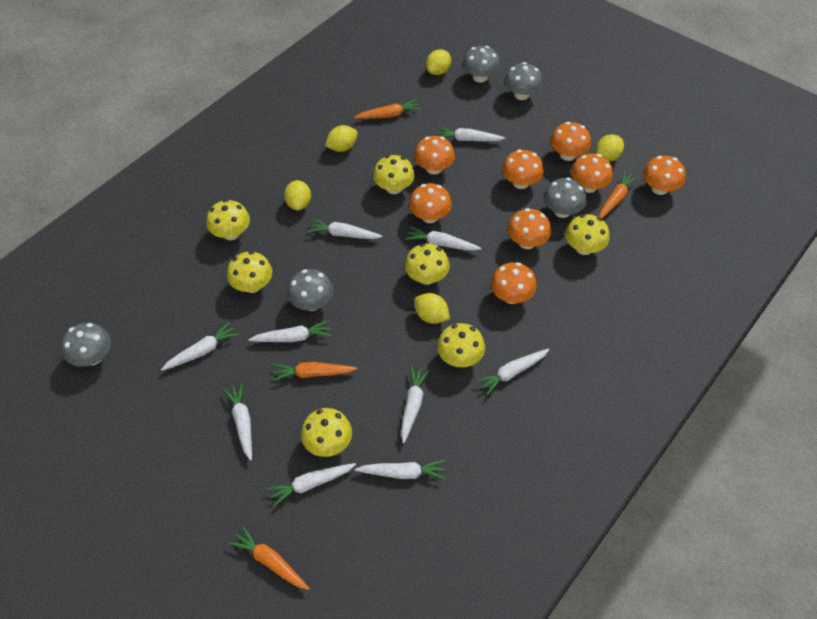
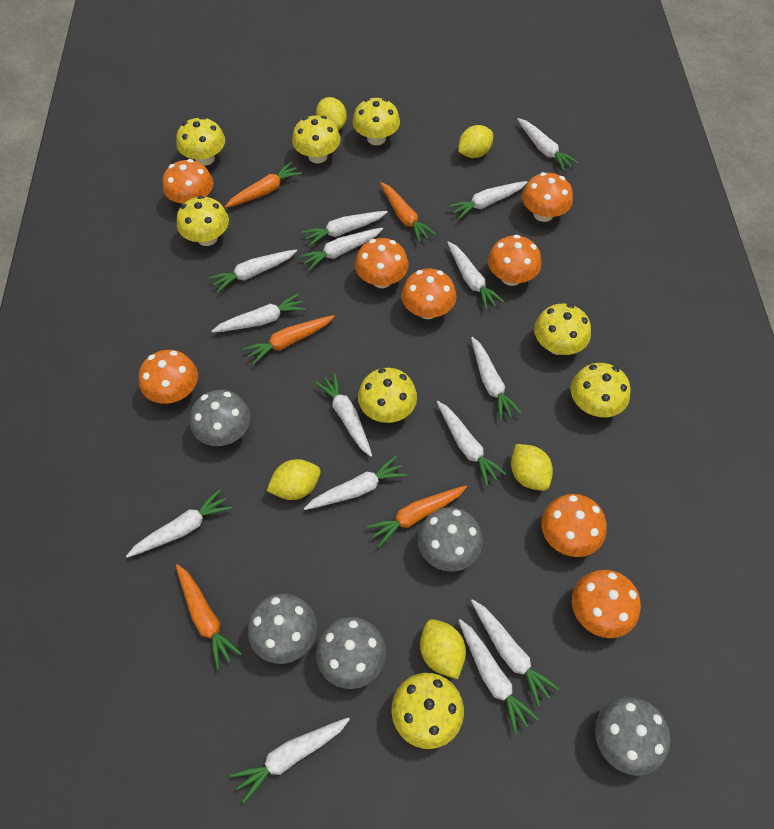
orange carrot: [229,526,310,590] [273,362,357,381] [354,99,421,119] [599,171,639,219] = 4 -> [176,564,242,669] [225,162,302,208] [243,315,335,365] [367,485,467,547] [380,182,436,243] = 5
white carrot: [161,322,239,371] [223,383,252,461] [248,320,331,342] [267,463,356,506] [307,219,382,239] [355,460,445,479] [401,366,429,443] [406,226,481,251] [436,127,505,142] [476,349,550,395] = 10 -> [126,489,232,558] [209,249,297,293] [212,293,306,333] [230,717,350,803] [299,228,383,271] [302,211,388,246] [304,456,407,510] [314,373,372,457] [437,401,507,486] [447,241,504,310] [449,181,527,219] [458,619,539,735] [471,337,522,421] [471,599,560,706] [517,118,578,171] = 15
yellow mushroom: [206,199,250,240] [227,251,272,293] [301,408,352,457] [373,155,415,194] [405,243,450,285] [437,323,485,367] [565,214,610,255] = 7 -> [176,117,225,166] [177,195,229,246] [292,116,341,163] [353,98,400,145] [358,368,417,423] [391,673,464,749] [534,304,591,355] [571,363,631,417] = 8

